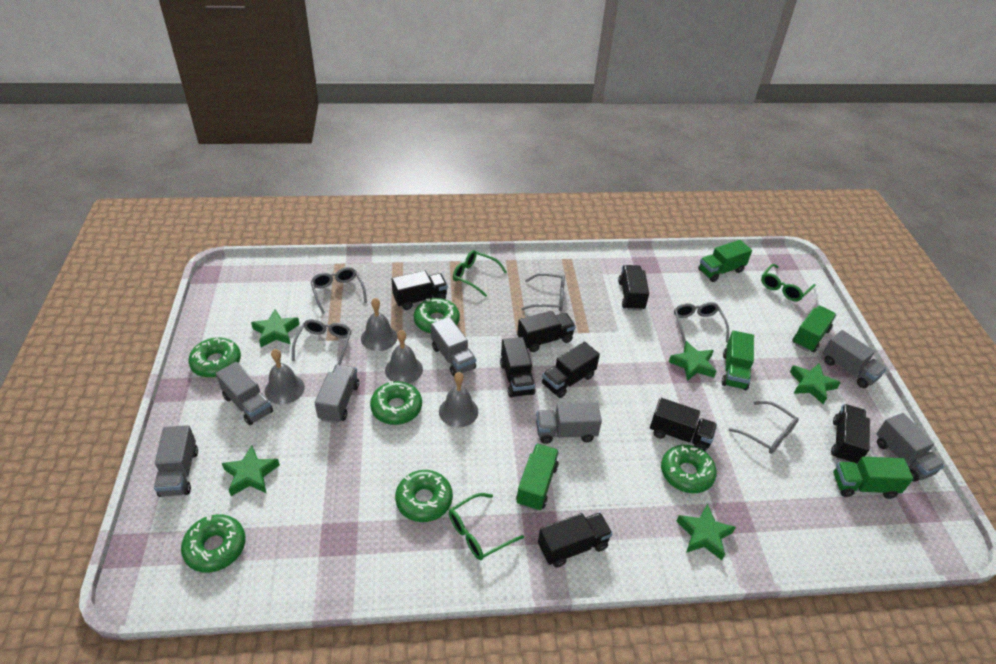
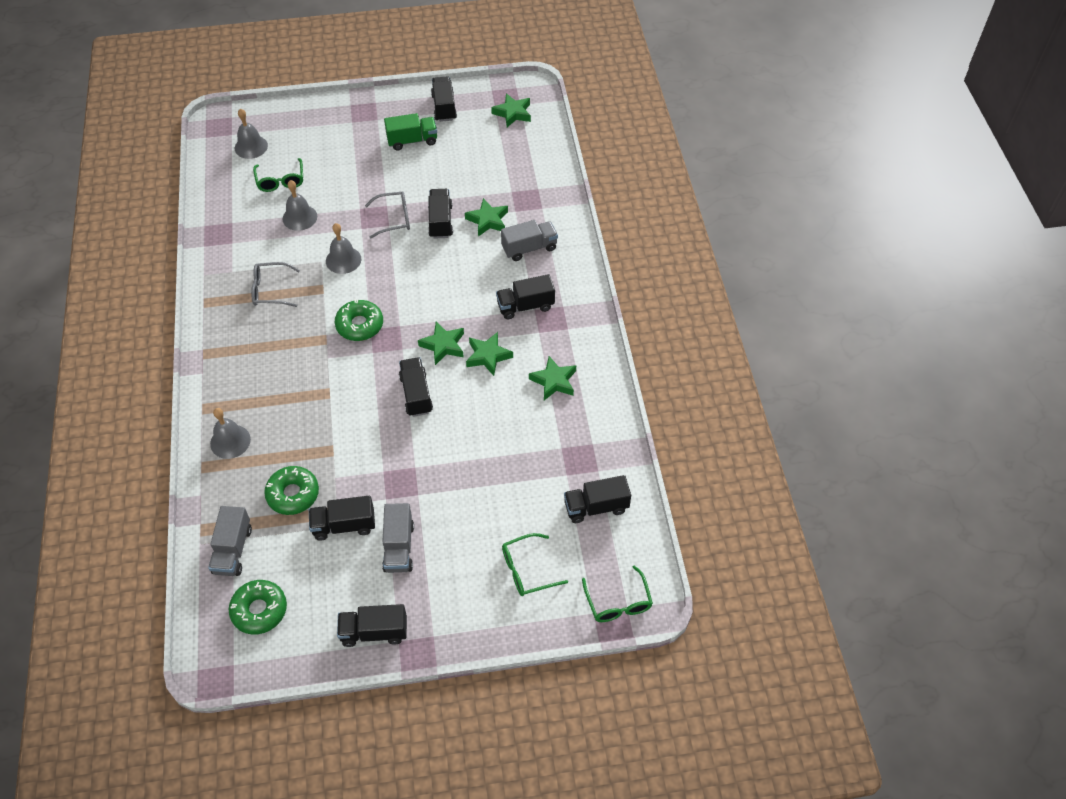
black truck: [392,270,448,310] [500,337,535,398] [517,311,576,352] [538,513,613,567] [542,342,600,398] [618,265,649,311] [650,398,717,451] [831,404,870,463] = 8 -> [309,496,375,541] [337,604,407,647] [399,357,433,417] [428,189,453,239] [431,76,457,122] [496,274,555,319] [564,475,631,523] = 7
green donut: [181,514,246,573] [189,338,241,378] [370,381,422,425] [395,470,453,522] [414,298,460,334] [661,445,717,493] = 6 -> [229,580,287,634] [264,466,319,515] [335,299,383,341] = 3
green truck: [516,444,559,511] [698,240,752,282] [722,331,754,390] [792,306,837,352] [833,457,913,499] = 5 -> [384,113,437,151] = 1
grey glasses: [292,319,352,365] [310,267,367,314] [521,273,565,311] [674,302,729,345] [729,401,799,454] = 5 -> [251,262,300,307] [365,191,410,239] = 2
grey truck: [154,425,198,497] [216,362,273,425] [315,365,359,423] [431,317,476,377] [536,403,602,444] [823,330,887,388] [876,413,945,482] = 7 -> [208,506,252,576] [382,503,414,573] [501,220,558,261] = 3

